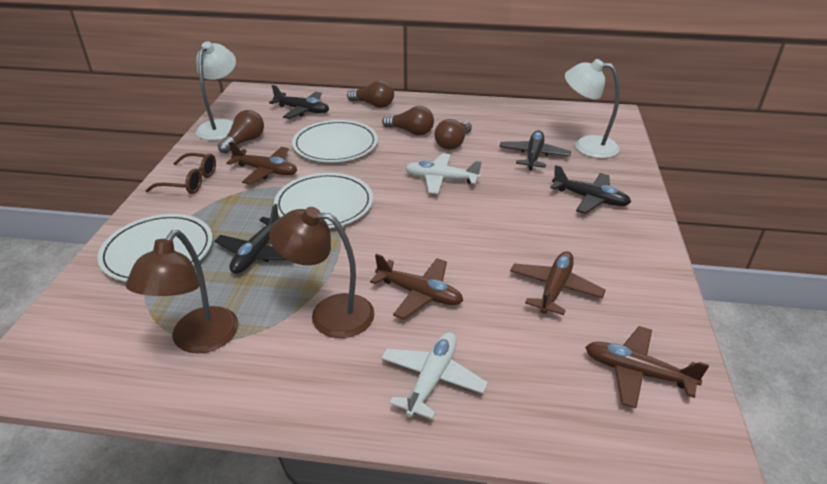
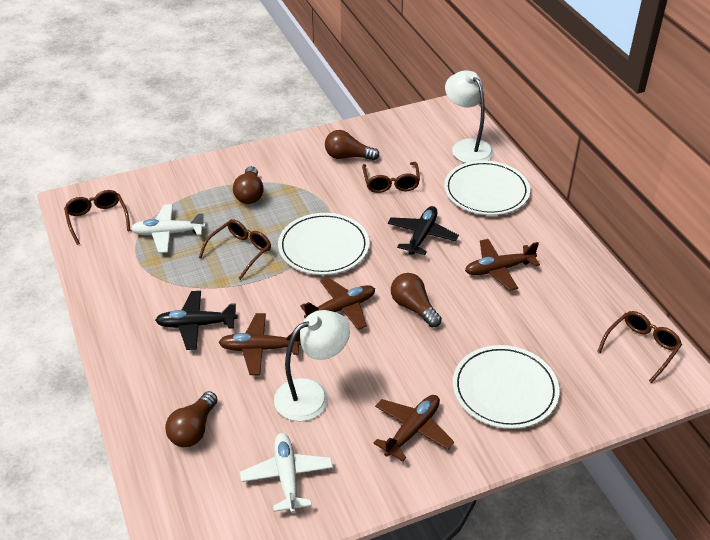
black plane: [215,204,287,274] [269,85,329,119] [499,130,571,171] [550,165,631,214] = 4 -> [155,291,238,350] [388,206,459,255] = 2
brown glasses: [145,153,216,194] = 1 -> [64,190,131,245] [199,219,271,280] [362,162,420,193] [597,311,682,383] = 4
brown lamp: [126,230,239,353] [269,207,375,338] = 2 -> none = 0

